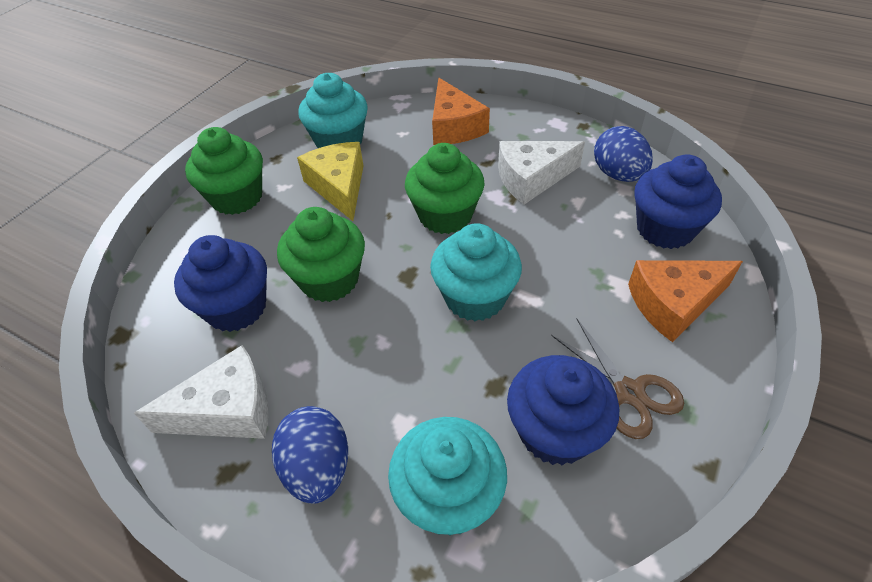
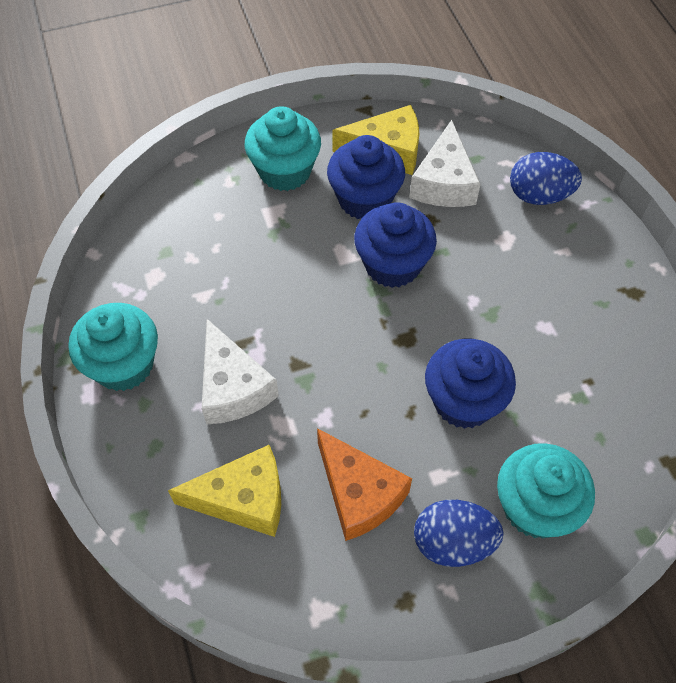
brown scissors: [551,319,684,439] = 1 -> none = 0
green cupcake: [185,127,263,215] [277,207,365,302] [405,143,485,234] = 3 -> none = 0
orange cheese: [432,78,490,145] [628,260,743,342] = 2 -> [317,428,412,541] = 1
yellow cheese: [297,142,363,221] = 1 -> [168,445,281,537] [332,105,419,175] = 2

